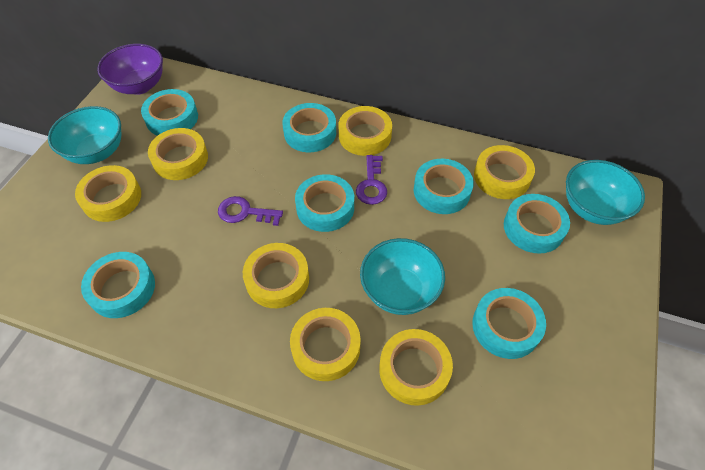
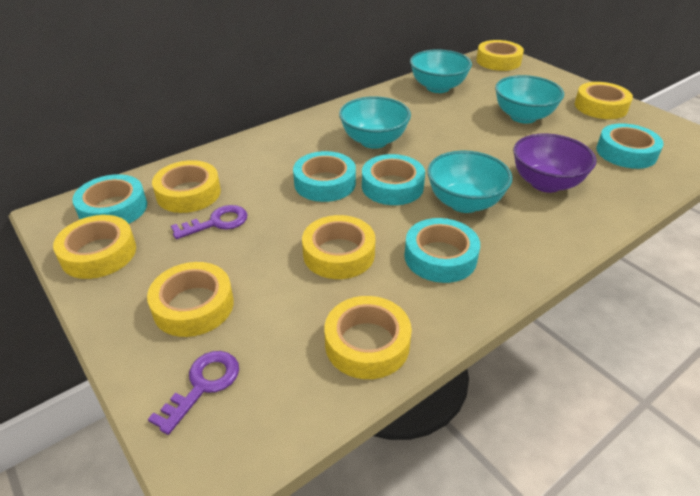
turquoise bowl: [48,106,121,164] [360,238,445,315] [566,160,645,225] = 3 -> [339,96,411,149] [410,49,472,93] [427,151,512,213] [495,75,564,124] = 4
turquoise tape: [81,252,155,318] [141,89,198,136] [282,103,336,152] [295,174,354,232] [414,159,474,214] [472,288,546,359] [504,194,570,254] = 7 -> [72,174,147,224] [293,151,356,202] [362,154,425,205] [404,218,480,283] [596,123,664,169] = 5

